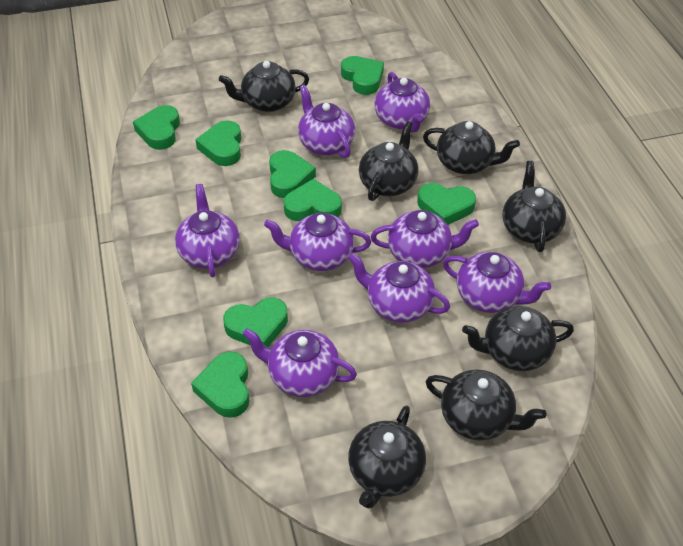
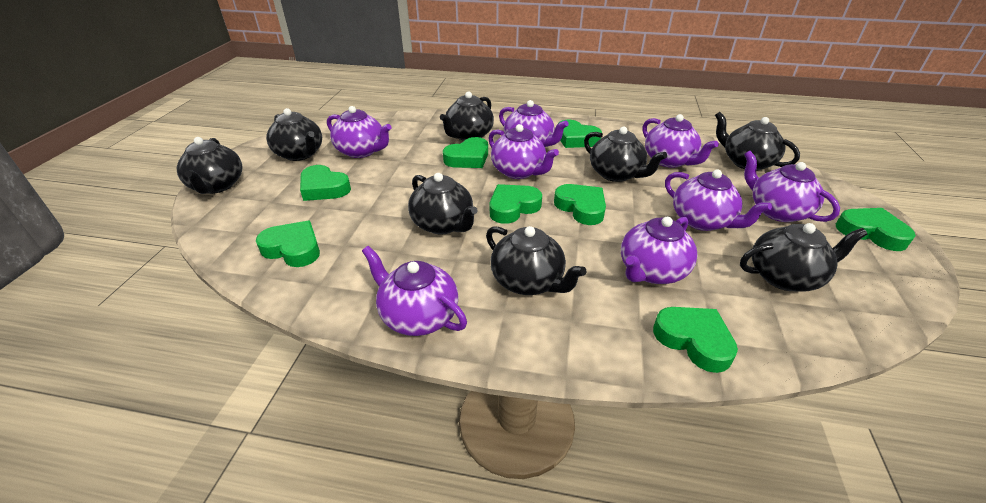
black teapot: [219,61,309,112] [348,405,426,509] [359,121,419,201] [423,121,520,174] [425,370,546,441] [462,306,574,371] [503,161,566,252] = 7 -> [177,137,242,194] [266,108,322,161] [408,173,478,235] [440,91,494,141] [486,226,587,295] [584,127,667,182] [715,112,800,171] [740,223,868,292] = 8

